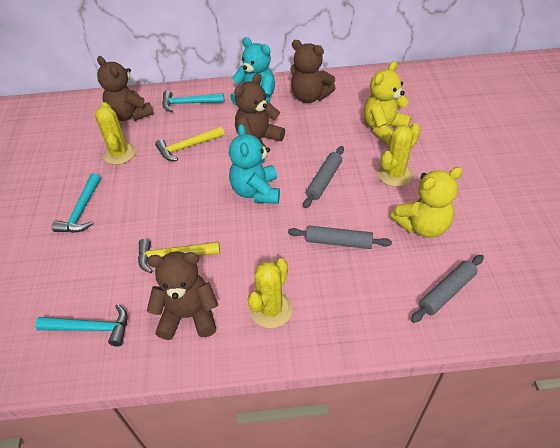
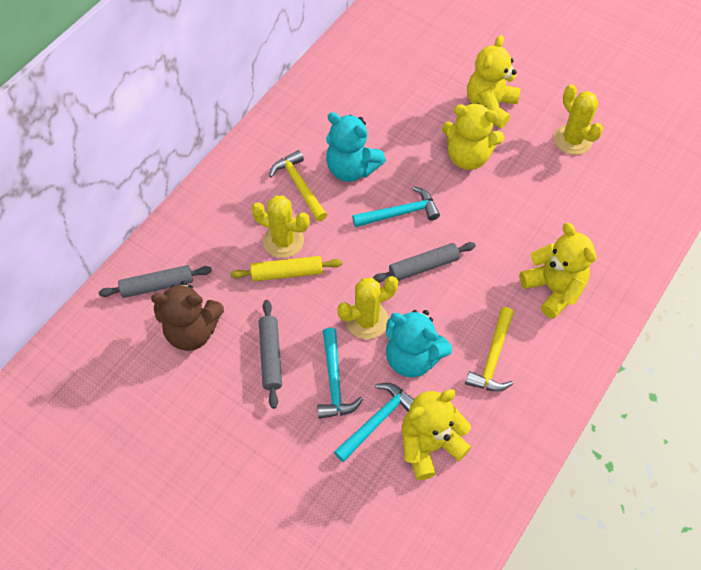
brown teddy bear: [97,56,154,121] [147,251,218,340] [234,73,285,148] [290,40,335,103] = 4 -> [151,281,224,351] = 1
yellow rolling pin: none = 0 -> [230,256,342,281] = 1
yellow teddy bear: [364,61,411,145] [391,167,463,238] = 2 -> [402,389,471,480] [442,103,504,170] [467,35,520,129] [520,223,596,319] = 4

